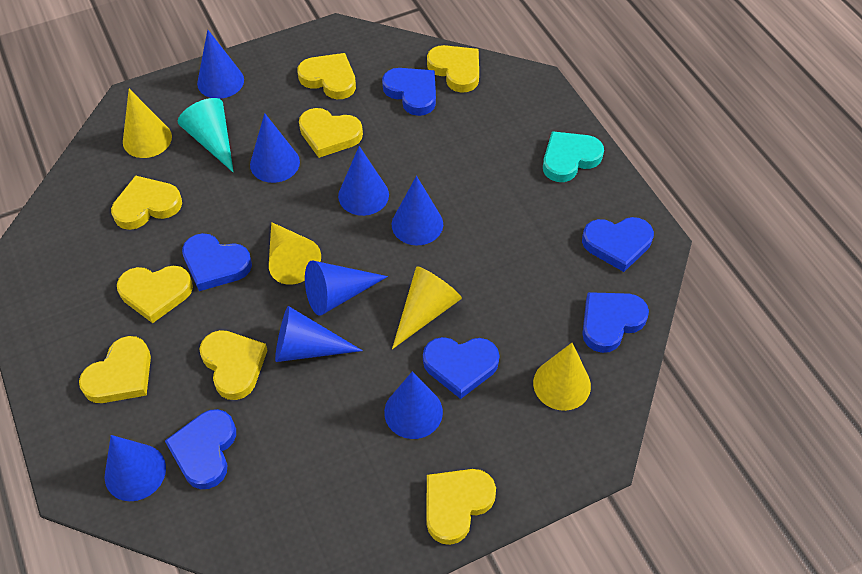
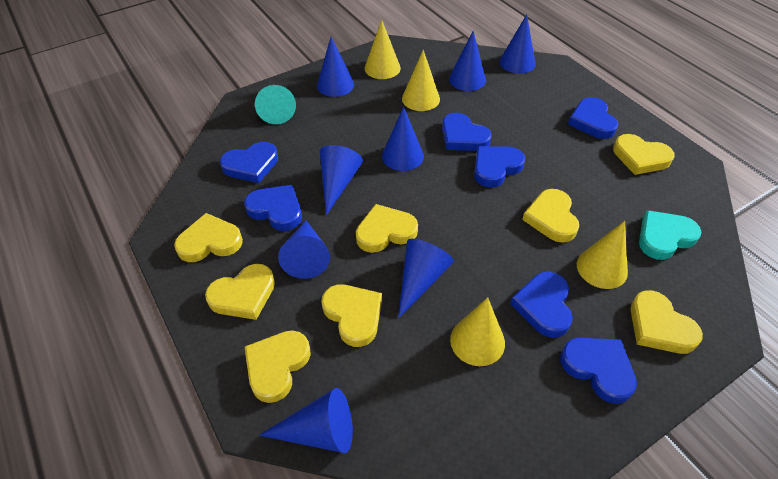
blue heart: [165,409,236,489] [182,233,252,291] [382,68,436,116] [423,337,499,399] [582,217,654,272] [582,292,649,353] = 6 -> [220,142,278,183] [244,185,302,231] [442,113,492,151] [474,146,525,188] [510,272,573,338] [560,338,637,404] [568,97,619,139] = 7

